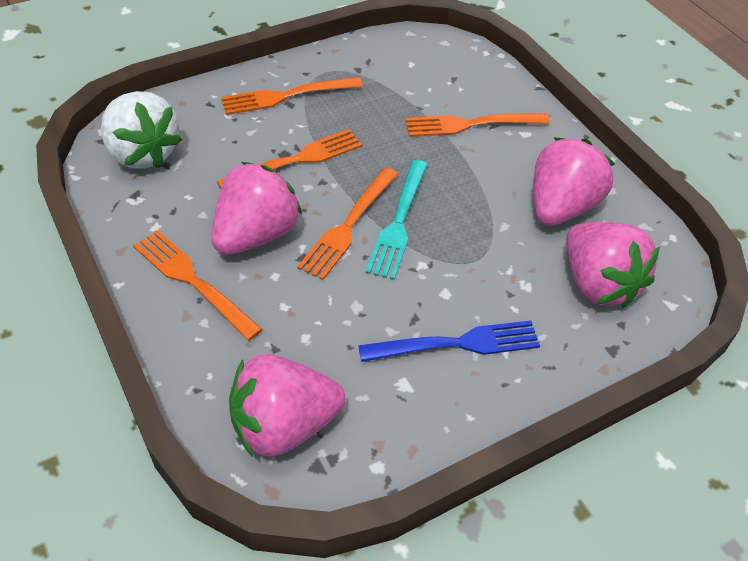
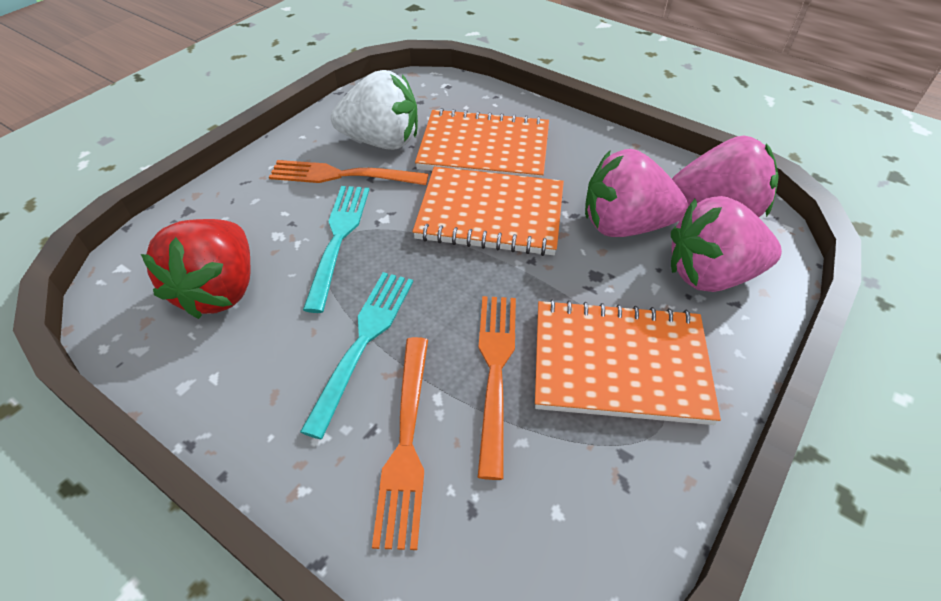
blue fork: [358,320,540,362] = 1 -> none = 0
orange fork: [133,230,263,341] [217,129,362,189] [221,77,363,115] [297,167,398,280] [405,113,550,137] = 5 -> [269,160,428,185] [372,337,428,550] [478,296,516,480] = 3
orange notebook: none = 0 -> [413,167,564,256] [415,108,549,178] [535,299,721,425] = 3
pink strawberry: [211,162,302,255] [229,354,345,457] [534,137,615,226] [566,222,660,308] = 4 -> [585,149,688,237] [671,196,782,292] [672,136,779,217] = 3
red strawberry: none = 0 -> [141,219,250,319] = 1
turquoise fork: [366,160,428,280] = 1 -> [300,272,413,439] [303,186,369,313] = 2

